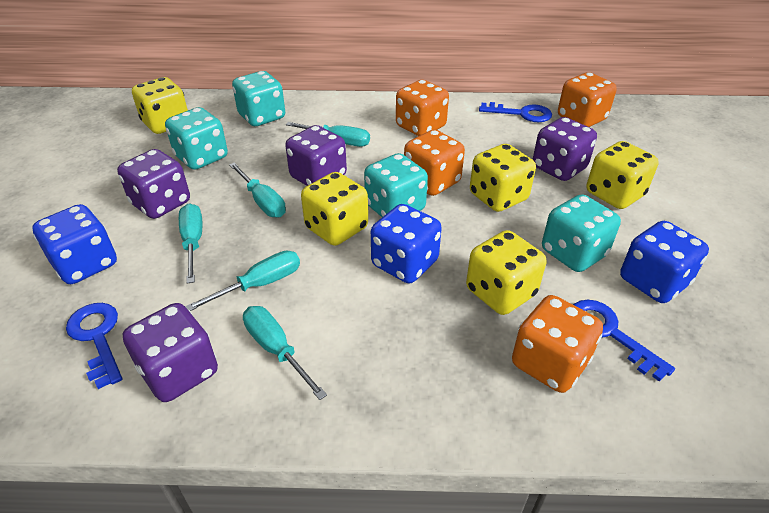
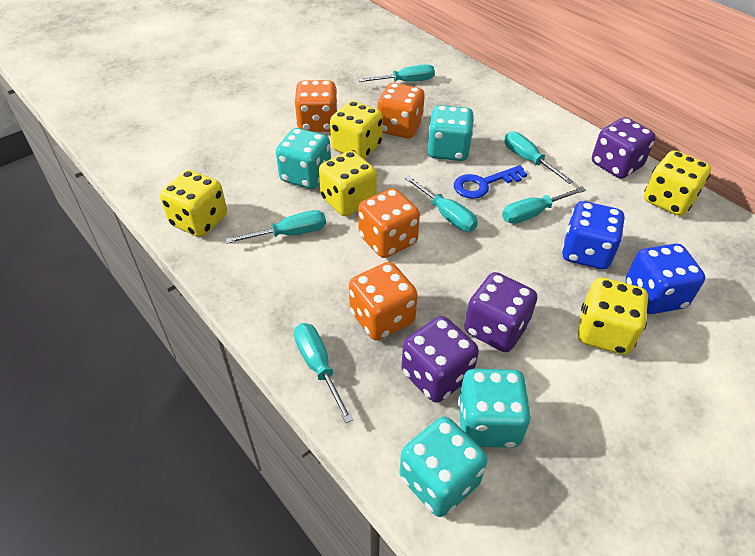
blue dice: [32,204,117,284] [371,204,442,283] [620,221,709,303] = 3 -> [562,201,624,270] [625,244,705,314] = 2
blue key: [66,303,122,389] [479,102,552,122] [573,300,675,382] = 3 -> [454,165,528,199] = 1
purple dice: [117,149,190,219] [123,303,218,402] [285,125,347,186] [532,117,597,181] = 4 -> [402,316,479,403] [464,272,537,352] [592,117,656,179] = 3
turquoise screwdriver: [179,203,202,283] [185,251,300,311] [229,162,286,218] [243,306,327,400] [286,122,370,147] = 5 -> [225,210,326,244] [294,323,353,423] [359,64,435,82] [405,176,478,232] [502,187,586,224] [504,131,573,184] = 6

